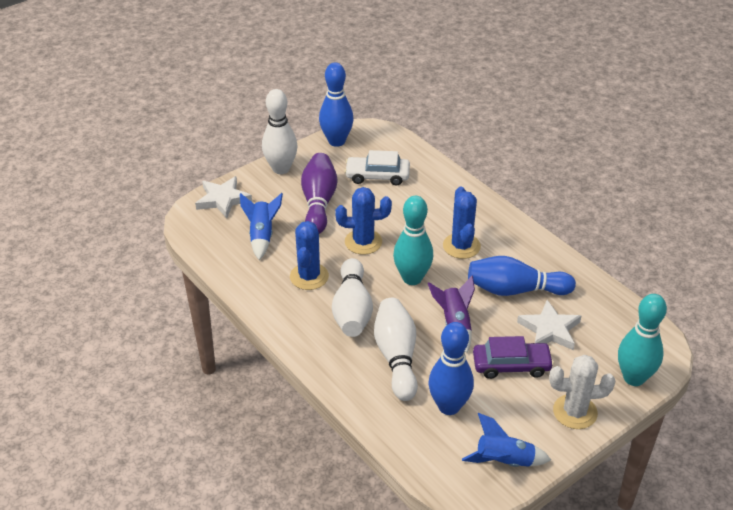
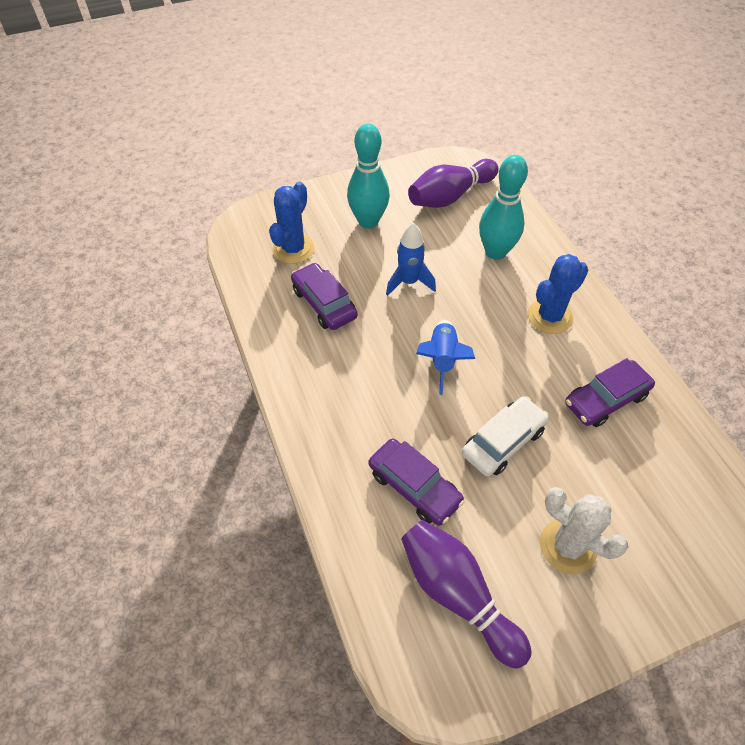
blue bowling pin: [319,62,354,147] [429,322,474,415] [468,256,576,296] = 3 -> none = 0
blue cactus: [290,221,329,290] [335,187,392,255] [443,187,481,259] = 3 -> [269,182,315,264] [528,254,589,334] = 2
purple bowling pin: [301,153,337,234] = 1 -> [401,520,531,668] [408,159,499,208] = 2
purple car: [473,336,554,379] = 1 -> [291,263,358,330] [369,438,465,526] [565,358,655,427] = 3
purple rocket: [428,276,475,353] = 1 -> none = 0
white bowling pin: [262,89,298,174] [332,258,373,337] [374,298,418,401] = 3 -> none = 0
white star: [195,176,252,218] [517,300,581,350] = 2 -> none = 0

